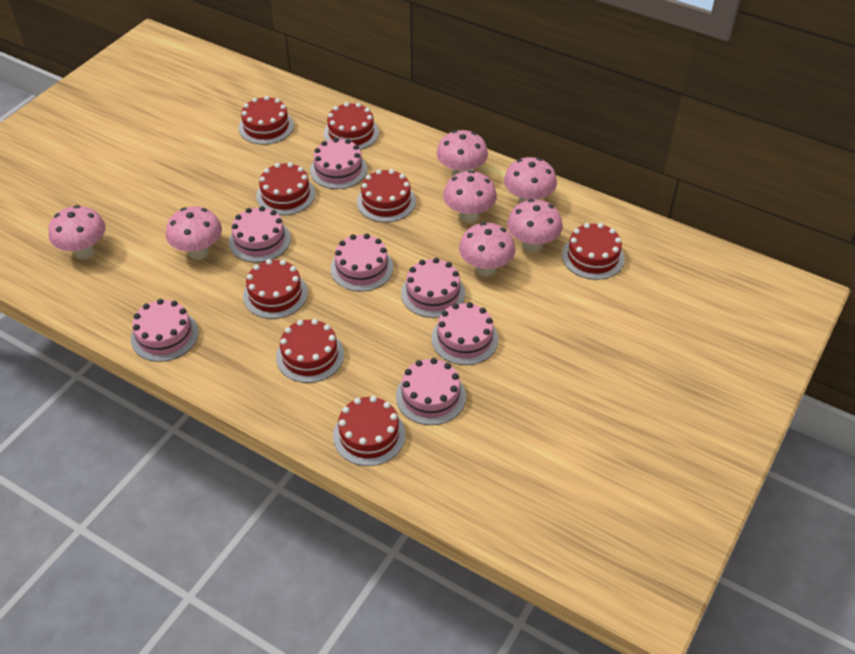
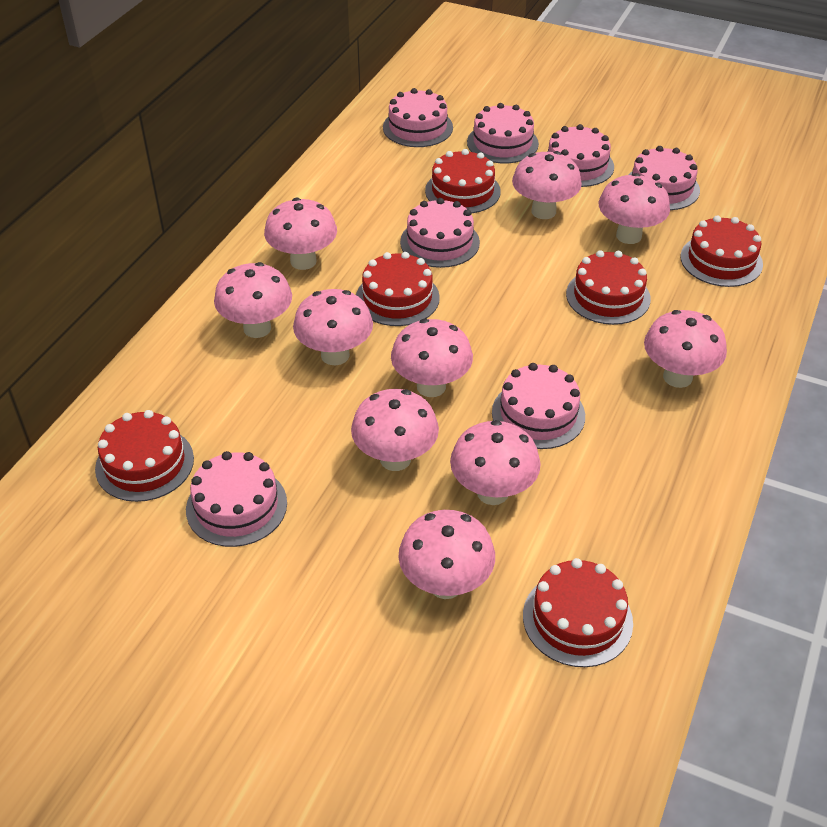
pink mushroom: [48,205,106,259] [166,206,222,260] [436,130,488,176] [443,170,497,223] [459,222,515,276] [504,157,557,203] [507,199,563,252] = 7 -> [214,262,292,338] [264,198,337,270] [293,289,373,365] [351,389,439,471] [391,319,473,397] [398,510,495,599] [450,420,541,505] [512,151,582,219] [599,173,670,244] [644,310,727,388] = 10
red cake: [239,96,294,145] [243,259,308,319] [256,162,315,215] [276,319,344,383] [324,102,379,150] [333,396,405,466] [357,169,416,222] [562,223,625,280] = 8 -> [95,410,194,502] [356,252,440,326] [425,149,501,213] [523,558,633,667] [566,250,651,325] [680,216,763,287] = 6

